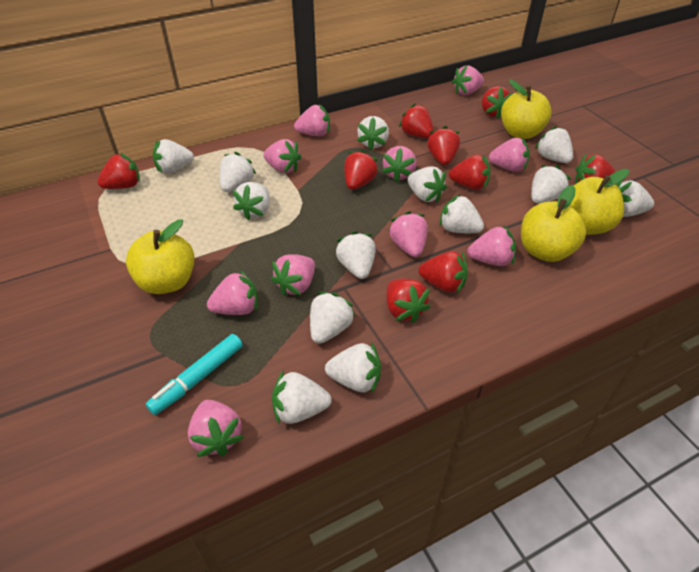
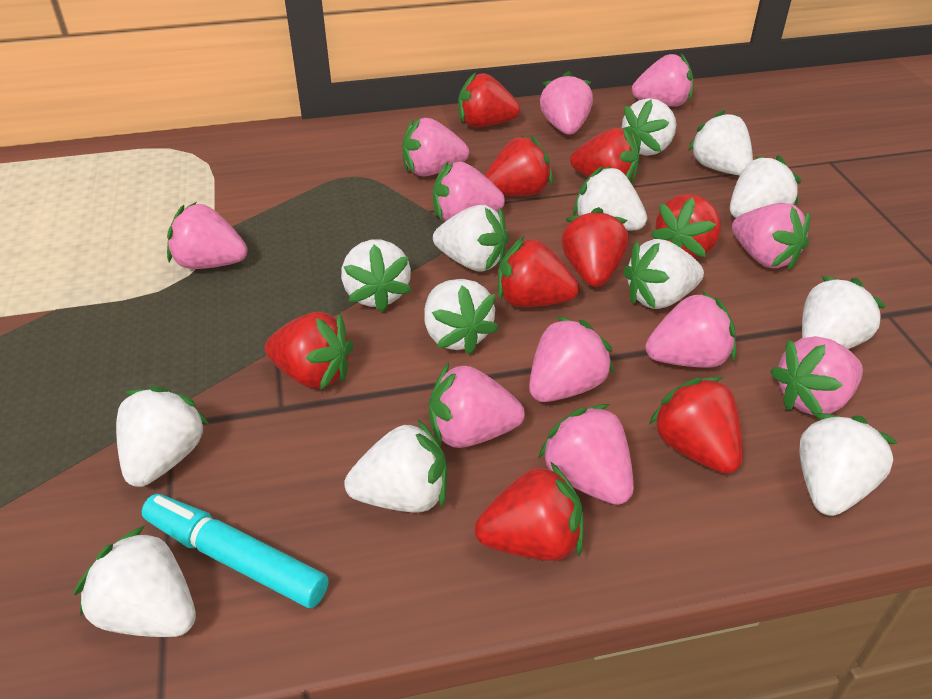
pink strawberry: [188,400,244,457] [207,270,258,315] [263,139,301,173] [271,254,315,296] [294,105,330,136] [382,146,417,182] [388,211,428,257] [452,65,484,95] [467,226,516,266] [489,138,530,172] = 10 -> [167,202,247,269] [402,118,469,177] [429,363,525,448] [433,162,505,221] [529,316,614,402] [538,404,634,505] [540,71,593,135] [632,53,693,107] [646,291,736,368] [732,203,810,270] [770,336,863,415] = 11
yellow apple: [126,219,195,294] [501,79,552,139] [521,185,586,262] [570,169,629,235] = 4 -> none = 0

